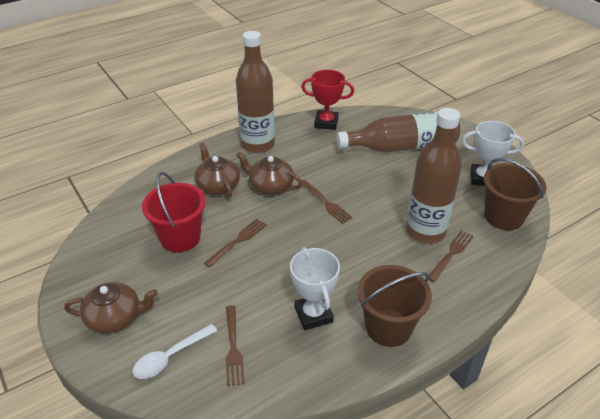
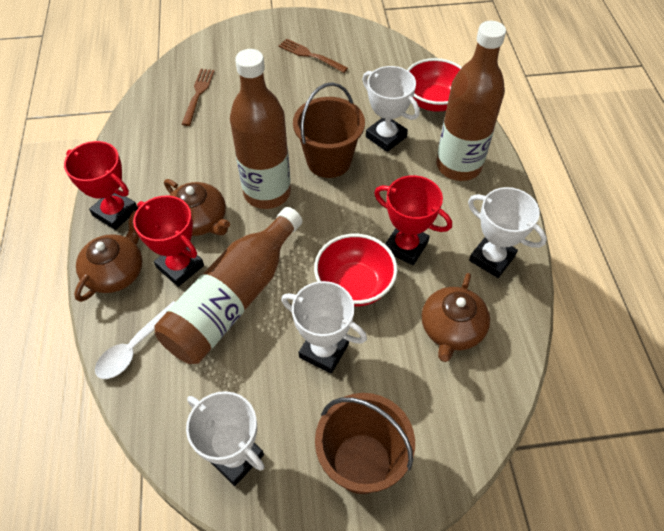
brown fork: [204,219,267,267] [226,305,245,386] [302,180,352,224] [429,230,474,282] = 4 -> [182,69,215,126] [279,38,348,73] = 2
red bowl: none = 0 -> [314,234,398,307] [407,58,462,112] = 2
red bucket: [142,172,206,253] = 1 -> none = 0
red trophy: [301,70,354,130] = 1 -> [64,141,138,230] [133,196,204,287] [374,175,452,265] = 3
white trophy: [290,247,340,330] [462,121,524,186] = 2 -> [186,391,265,486] [281,281,367,374] [362,66,420,152] [468,187,547,278] = 4

